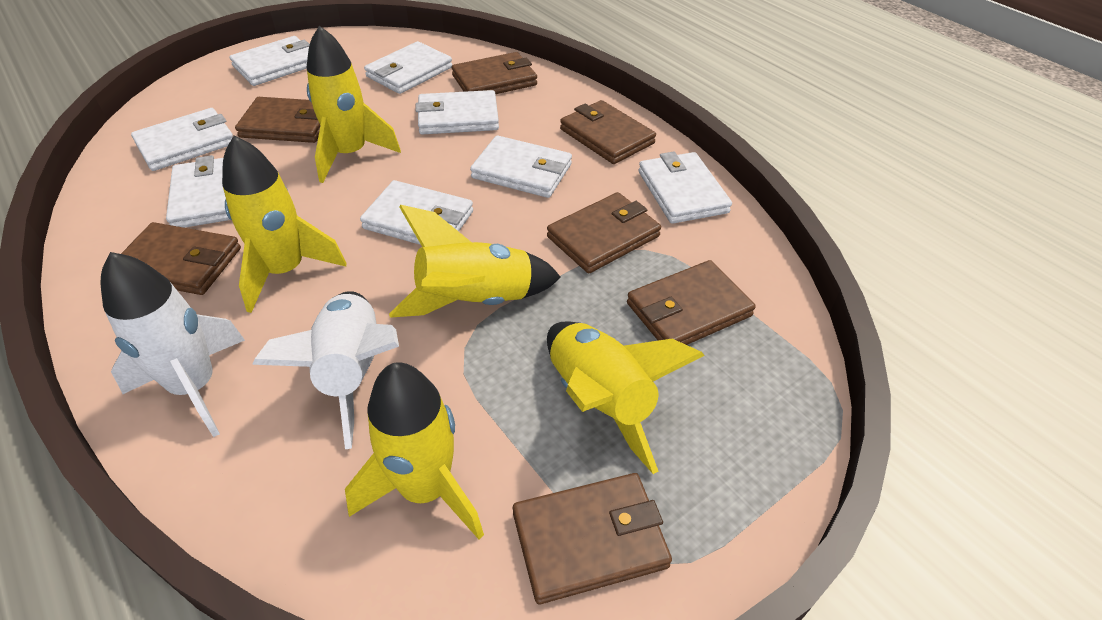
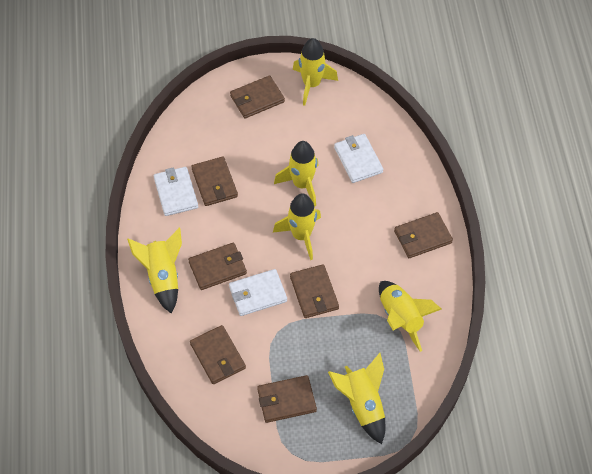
white rocket: [101,252,245,437] [252,291,399,449] = 2 -> none = 0
white wallet: [131,108,233,171] [166,155,230,228] [229,36,310,86] [360,180,473,245] [364,41,452,94] [415,90,499,134] [470,135,572,198] [639,152,732,224] = 8 -> [154,167,198,216] [229,269,287,316] [334,134,383,183] = 3
yellow rocket: [222,136,346,313] [307,26,401,183] [345,362,484,540] [389,205,561,318] [547,321,705,474] = 5 -> [127,228,182,313] [273,194,321,260] [274,141,319,207] [293,38,338,106] [328,353,385,444] [379,281,442,352] = 6

